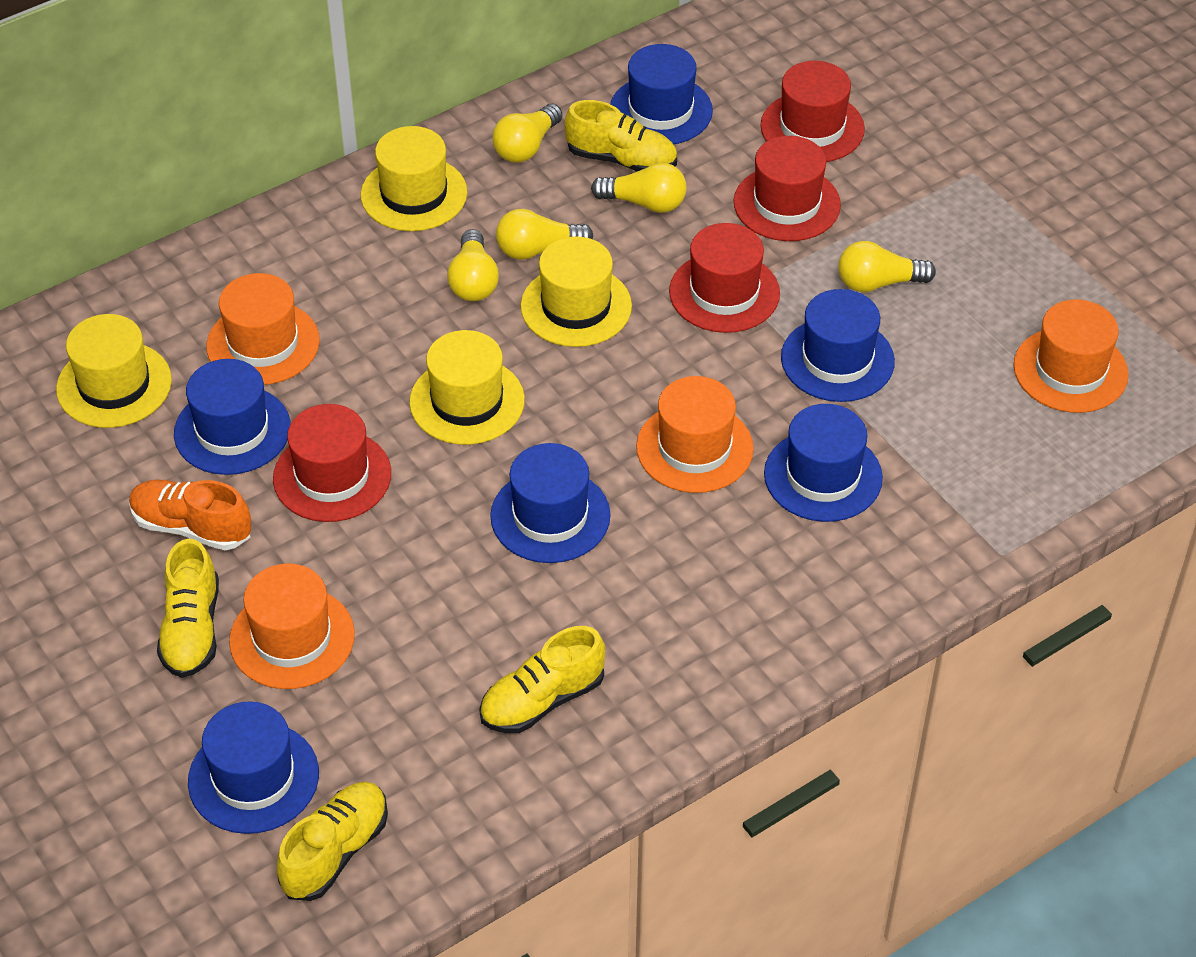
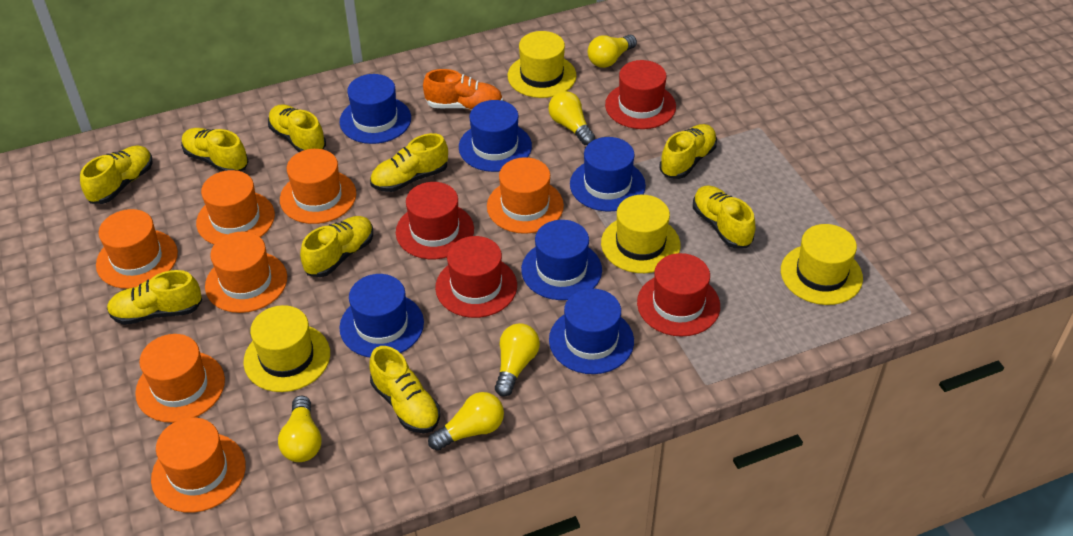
orange hat: [206,273,320,385] [229,564,355,689] [636,376,754,493] [1014,300,1129,413] = 4 -> [96,209,178,289] [135,334,225,423] [151,417,246,513] [196,170,275,244] [205,232,287,313] [280,149,356,224] [487,157,564,234] = 7
yellow shoe: [157,539,219,678] [276,782,388,901] [479,626,605,733] [565,100,677,171] = 4 -> [80,145,152,204] [107,270,202,325] [181,128,249,172] [268,104,326,152] [300,216,373,277] [370,133,448,192] [370,346,440,433] [659,124,717,179] [693,185,755,248] = 9

